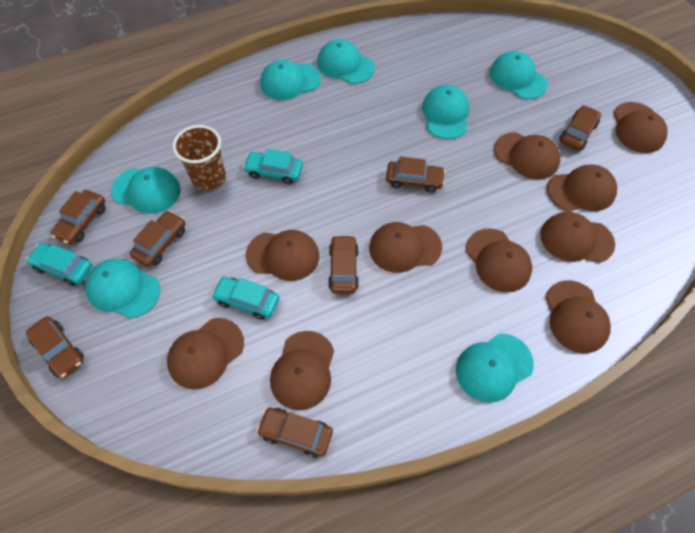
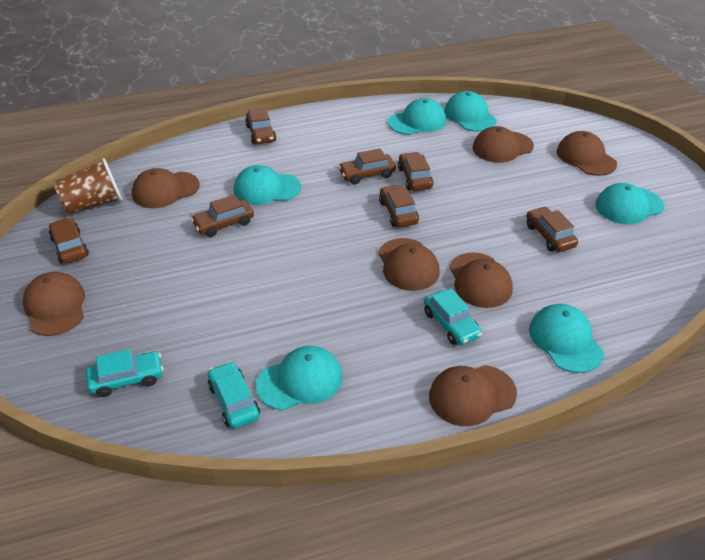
brown cap: [167,318,244,389] [246,230,319,281] [270,331,334,410] [369,222,442,273] [466,228,532,293] [494,132,560,180] [540,212,615,263] [545,280,611,353] [547,165,617,211] [613,102,668,153] = 10 -> [23,272,85,336] [132,168,200,208] [378,238,440,291] [429,365,517,426] [449,253,513,308] [472,126,534,163] [557,131,617,176] = 7
turquoise cap: [85,259,161,318] [111,167,180,214] [260,60,321,100] [317,39,375,84] [422,85,469,139] [456,333,534,403] [490,51,548,99] = 7 -> [234,165,301,205] [256,346,342,410] [388,98,446,135] [445,91,497,132] [529,304,604,373] [596,183,664,224] = 6

